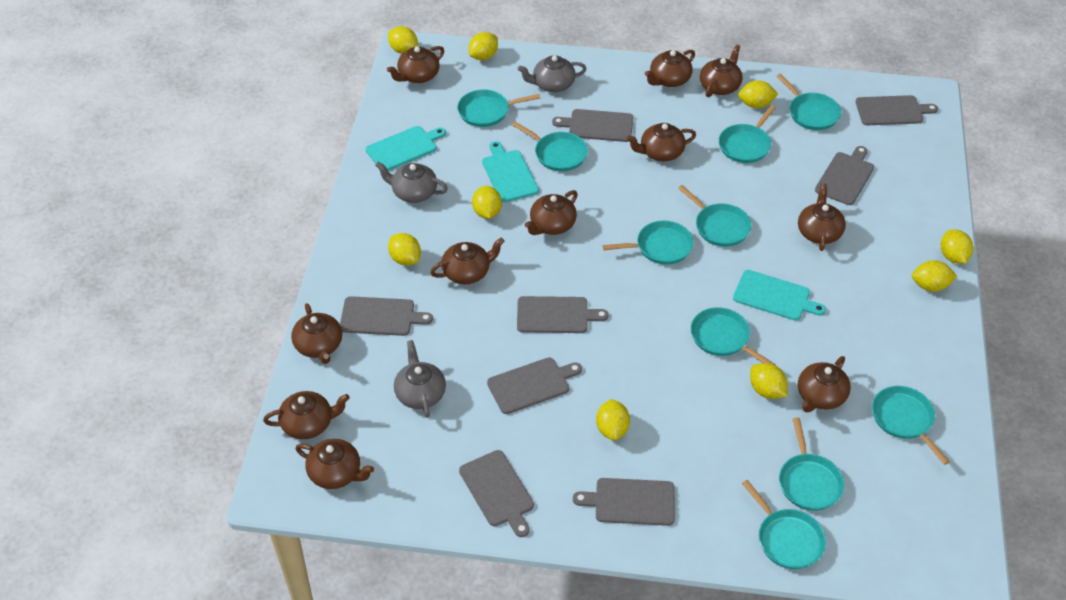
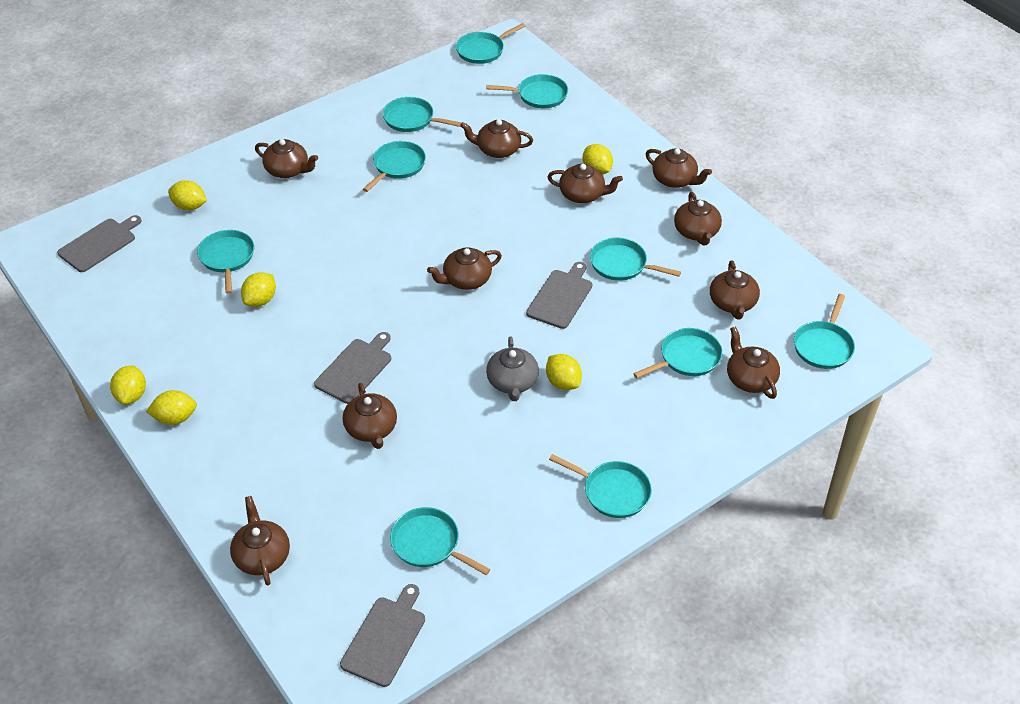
brown teapot: [263,391,350,439] [291,303,342,364] [296,439,374,489] [387,46,444,83] [430,237,505,284] [525,190,578,235] [626,123,696,161] [645,50,695,87] [700,44,743,97] [798,183,846,251] [798,356,851,412] = 11 -> [230,496,290,586] [255,139,318,178] [343,383,397,449] [427,247,502,290] [460,119,533,158] [548,164,623,203] [646,148,712,188] [674,192,722,245] [710,260,760,319] [727,326,780,399] = 10
grey cutting board: [340,296,433,336] [459,450,534,537] [487,357,582,414] [517,296,609,333] [552,109,633,142] [573,478,675,526] [815,146,874,205] [856,95,938,125] = 8 -> [57,215,142,272] [314,332,391,404] [340,584,425,687] [526,262,592,329] = 4
grey teapot: [375,162,448,203] [394,340,446,418] [518,55,587,92] = 3 -> [486,336,539,401] = 1
turquoise cutting board: [366,126,446,171] [482,141,539,202] [733,270,826,321] = 3 -> none = 0
yellow lemon: [388,26,418,54] [388,233,421,266] [469,32,498,60] [472,186,502,219] [596,399,630,441] [738,80,778,108] [750,363,788,399] [912,260,957,292] [941,230,973,264] = 9 -> [110,365,146,405] [146,390,197,425] [168,180,207,210] [241,272,276,307] [546,354,582,390] [583,144,613,174] = 6

